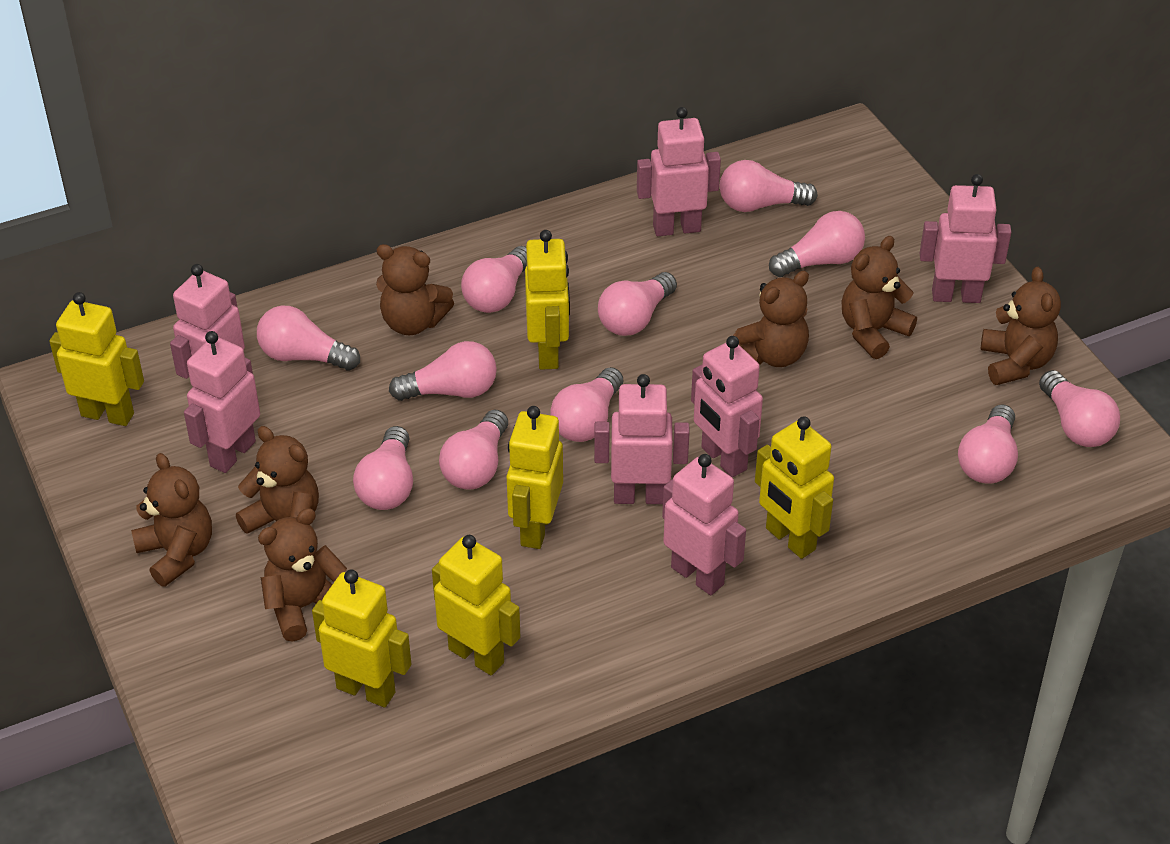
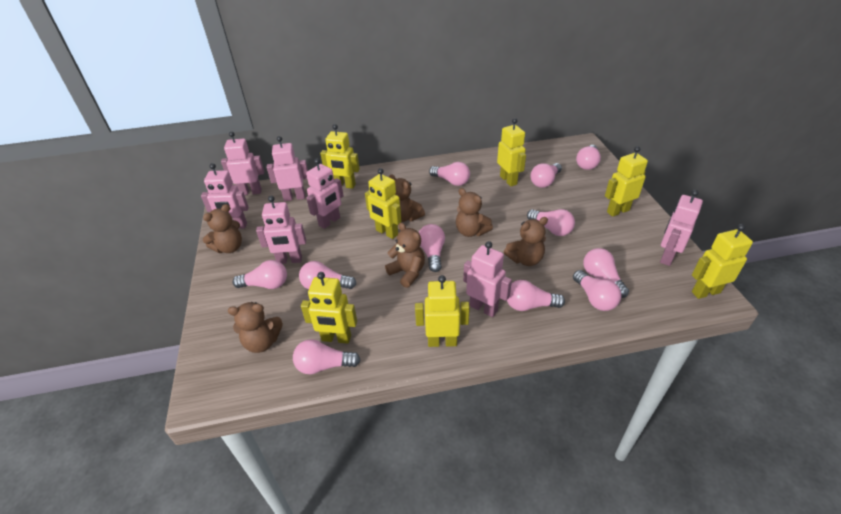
brown teddy bear: [131,453,212,587] [236,426,319,534] [258,508,347,642] [376,244,454,335] [733,271,809,367] [842,236,917,359] [981,267,1061,385] = 7 -> [203,204,242,253] [228,302,283,353] [385,222,425,288] [389,174,425,222] [456,188,493,237] [504,217,548,266] = 6
yellow robot: [49,292,144,426] [312,570,411,707] [432,535,520,675] [507,406,563,549] [525,230,570,370] [755,416,834,559] = 6 -> [301,272,357,344] [320,124,360,189] [365,168,402,239] [415,275,470,347] [497,118,526,187] [605,146,648,217] [692,224,753,299] = 7

